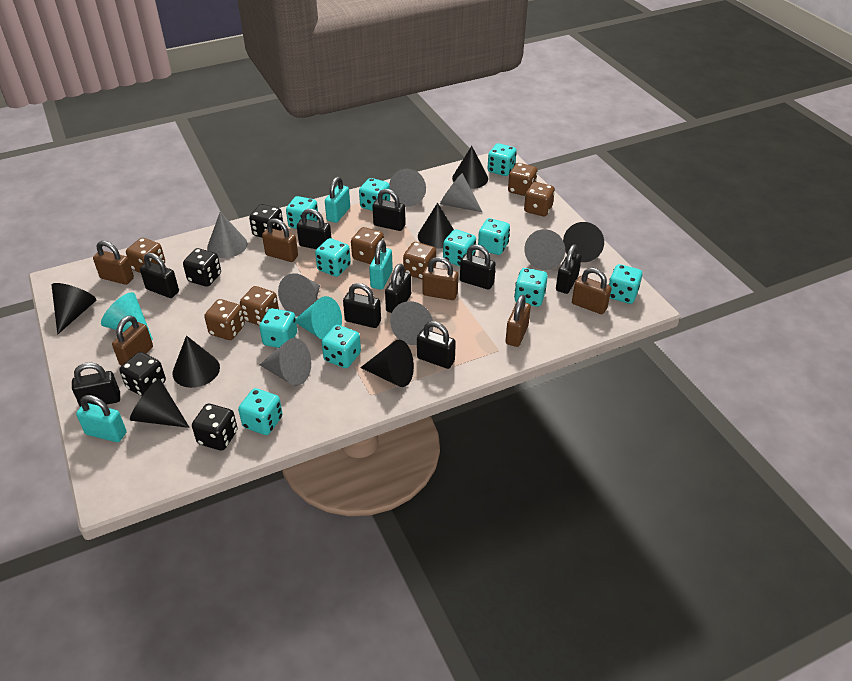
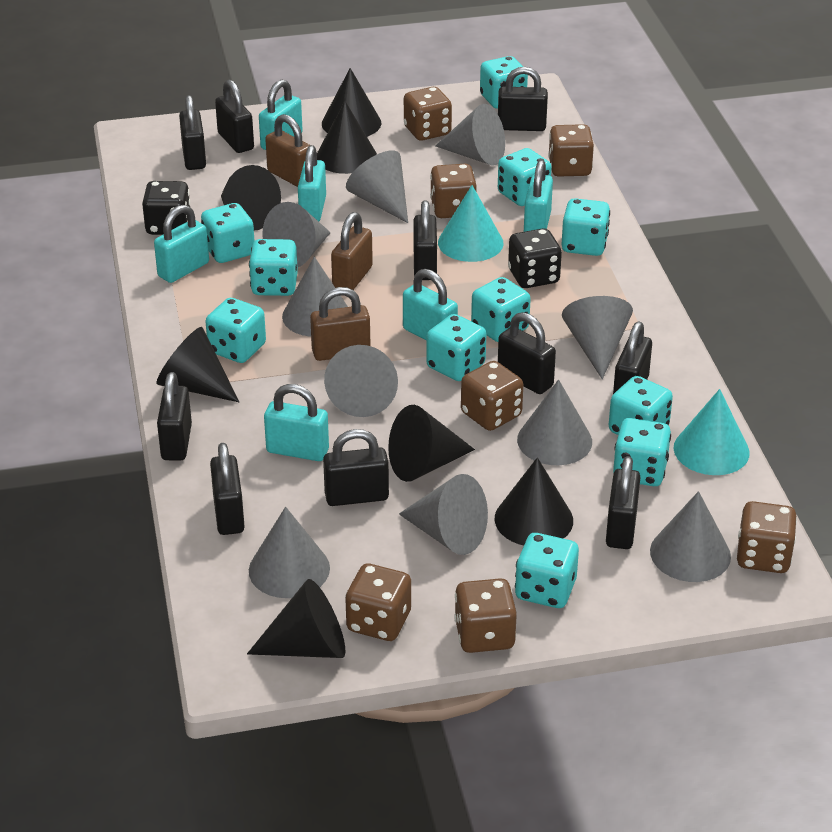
black dice: [120,352,166,396] [183,248,221,287] [192,404,238,451] [249,204,283,238] = 4 -> [142,181,190,235] [508,228,562,288] = 2
black padlock: [72,362,120,407] [140,253,179,298] [297,209,331,249] [343,283,381,328] [372,189,406,231] [385,264,411,313] [417,321,456,369] [460,245,496,290] [556,244,582,294] = 9 -> [157,372,192,460] [179,95,206,170] [210,443,245,535] [215,79,254,153] [323,429,389,506] [414,200,437,280] [498,67,548,131] [498,312,556,394] [606,456,640,549] [613,322,652,394] = 10
brown padlock: [93,241,134,285] [112,315,153,366] [262,218,298,262] [422,257,458,300] [505,295,531,347] [572,268,611,314] = 6 -> [265,114,310,187] [310,287,371,361] [331,212,373,290] = 3
grey cone: [207,212,247,258] [259,338,311,386] [278,273,320,316] [389,169,426,207] [390,301,433,345] [440,173,482,212] [524,229,565,270] = 7 -> [249,507,330,598] [262,202,331,268] [282,256,348,337] [324,345,398,417] [346,150,408,223] [399,474,488,555] [435,104,505,166] [517,379,592,465] [562,296,633,379] [650,491,731,582] = 10
turquoise padlock: [76,395,127,442] [325,177,350,223] [369,240,393,290] = 3 -> [154,205,209,283] [259,79,303,150] [264,384,329,461] [298,145,326,221] [403,269,458,340] [524,160,553,232] = 6

